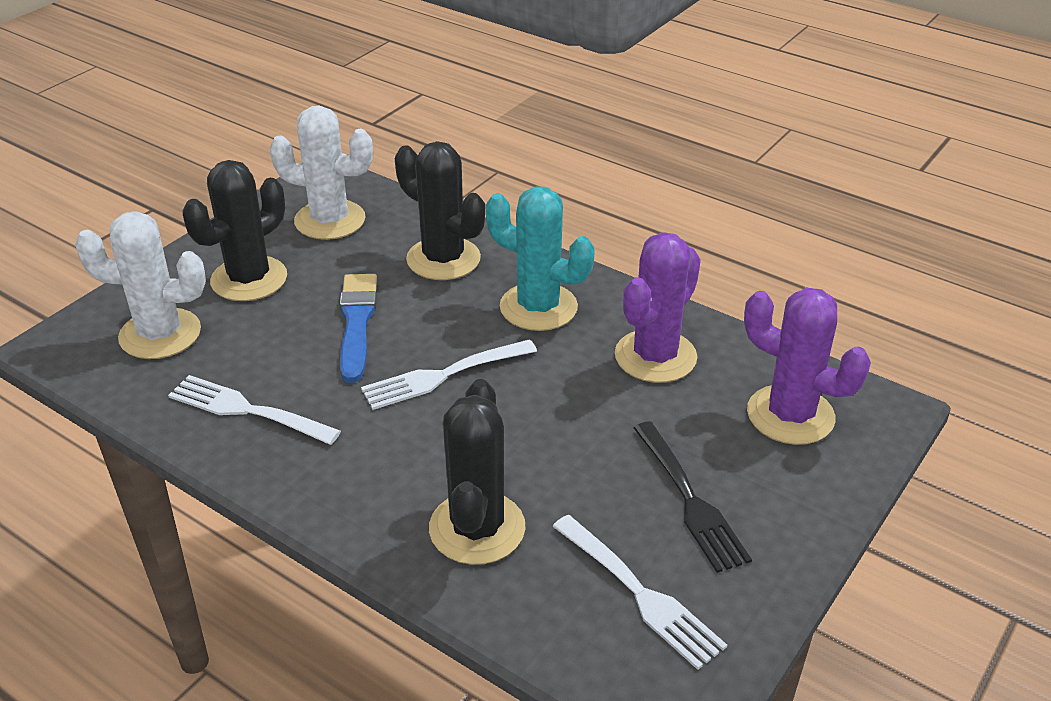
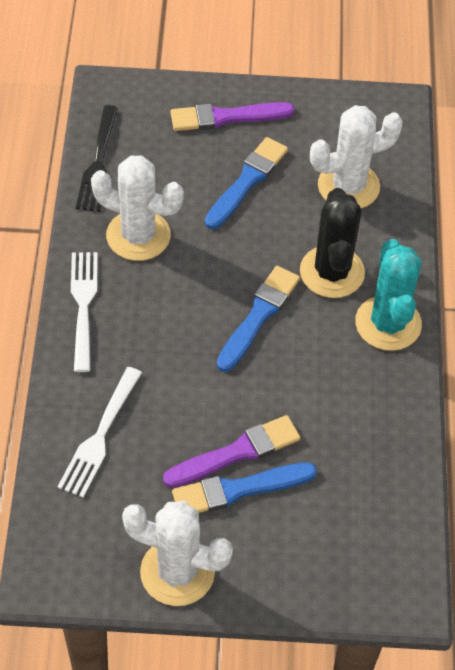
black cactus: [183,160,287,301] [395,141,485,280] [429,379,525,565] = 3 -> [300,188,365,298] = 1
blue brush: [340,274,377,383] = 1 -> [172,462,317,513] [205,137,288,229] [217,266,300,372] = 3
purple brush: none = 0 -> [163,415,300,488] [170,102,294,131] = 2
purple cactus: [615,232,701,383] [744,288,871,445] = 2 -> none = 0
white cactus: [75,211,206,359] [270,106,373,240] = 2 -> [91,155,184,261] [122,501,233,606] [310,105,403,209] = 3
white fork: [168,375,341,445] [361,339,537,410] [552,515,727,670] = 3 -> [57,367,142,498] [71,252,98,372] = 2

